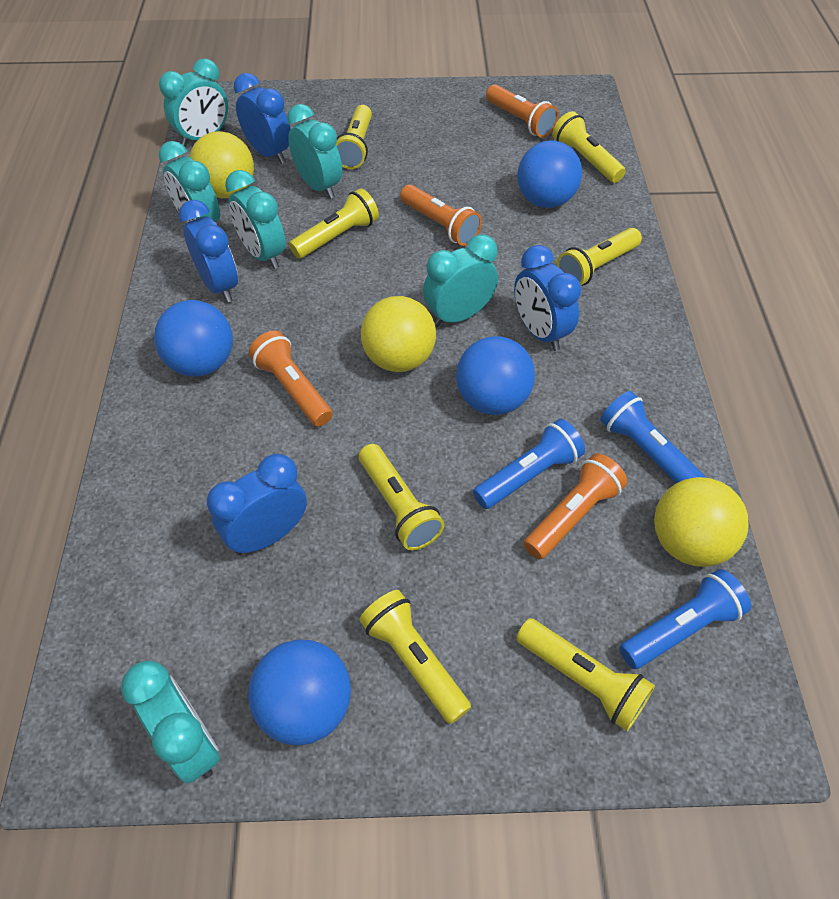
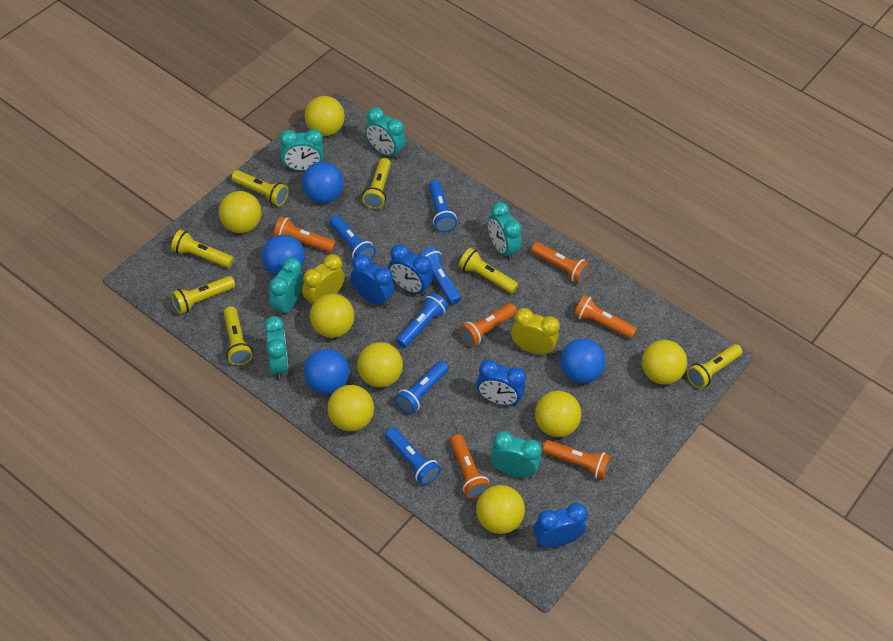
blue flashlight: [473,419,585,509] [600,391,706,483] [620,569,751,669] = 3 -> [330,215,376,260] [385,427,441,485] [395,361,449,414] [396,292,448,348] [419,247,461,305] [429,180,457,232] = 6
orange flashlight: [249,330,333,427] [400,184,482,246] [486,84,558,138] [523,453,627,559] = 4 -> [273,216,336,253] [450,434,490,499] [459,303,517,347] [531,242,590,283] [542,440,611,479] [574,295,637,339] = 6
yellow ball: [189,131,254,198] [361,296,436,372] [654,477,749,567] = 3 -> [219,191,262,233] [305,96,345,136] [310,293,354,338] [327,385,374,431] [357,342,403,388] [476,485,525,534] [535,391,582,437] [642,340,687,385] = 8
yellow clock: none = 0 -> [302,254,345,308] [511,308,560,355] = 2

